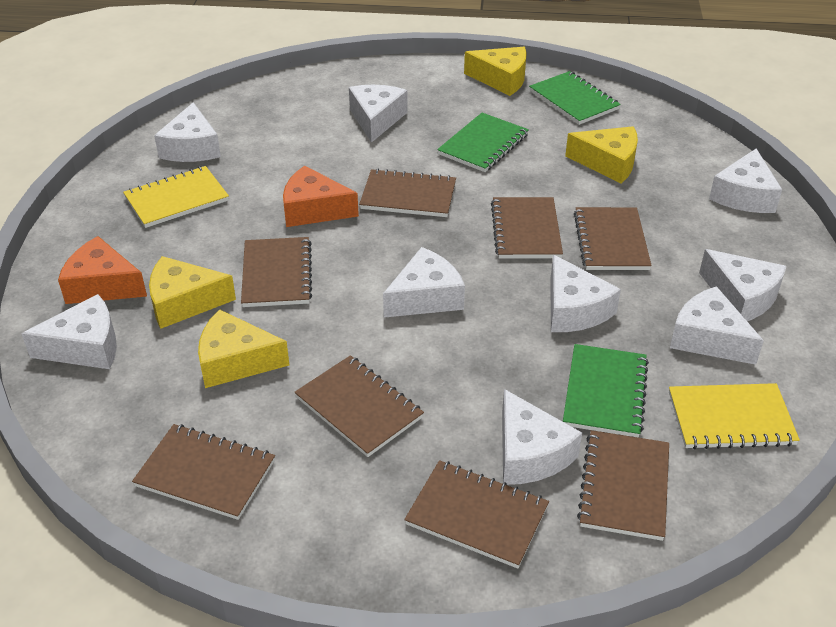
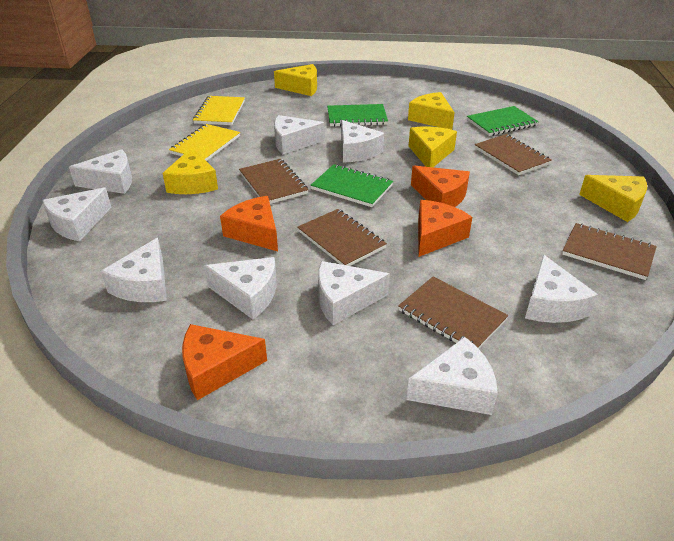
brown notebook: [132,424,275,520] [241,237,312,307] [294,355,424,457] [359,169,456,217] [404,460,549,569] [491,197,563,258] [574,207,652,270] [577,430,669,541] = 8 -> [239,159,308,204] [297,209,387,266] [398,276,508,349] [475,134,552,175] [562,223,657,280] = 5
orange cheese: [58,236,147,304] [283,166,359,227] = 2 -> [182,324,267,400] [220,196,278,251] [411,165,470,207] [418,200,472,257] = 4
yellow cheese: [149,256,236,329] [198,309,289,388] [464,47,527,96] [565,126,638,183] = 4 -> [162,147,218,194] [274,64,317,96] [408,92,455,130] [409,127,457,167] [579,175,647,222] = 5

